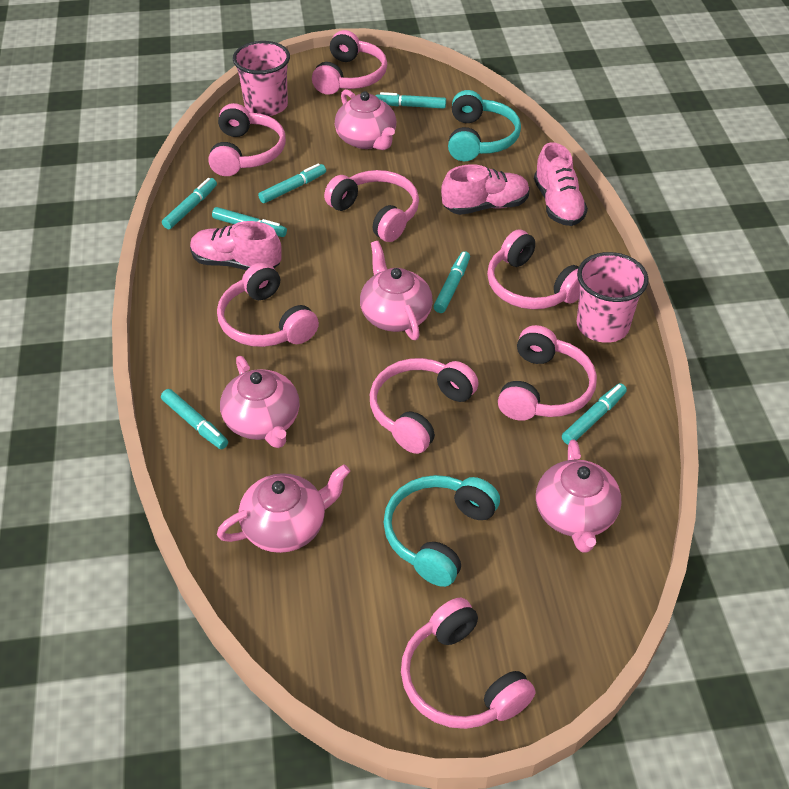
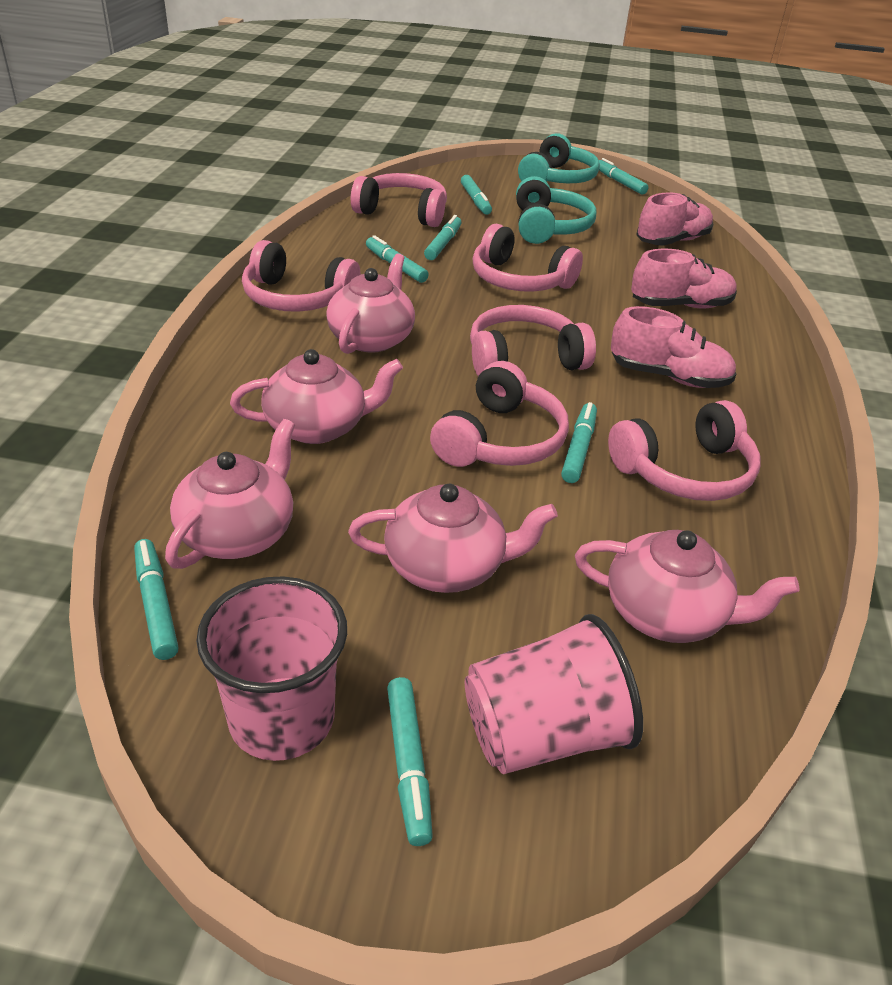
pink headphones: [208,103,286,176] [217,262,319,347] [312,30,387,95] [324,170,419,242] [370,358,479,454] [401,598,536,729] [487,229,580,309] [498,325,597,421] = 8 -> [242,240,360,312] [351,173,447,227] [430,361,569,467] [470,305,596,376] [473,224,583,292] [608,400,760,501] = 6

